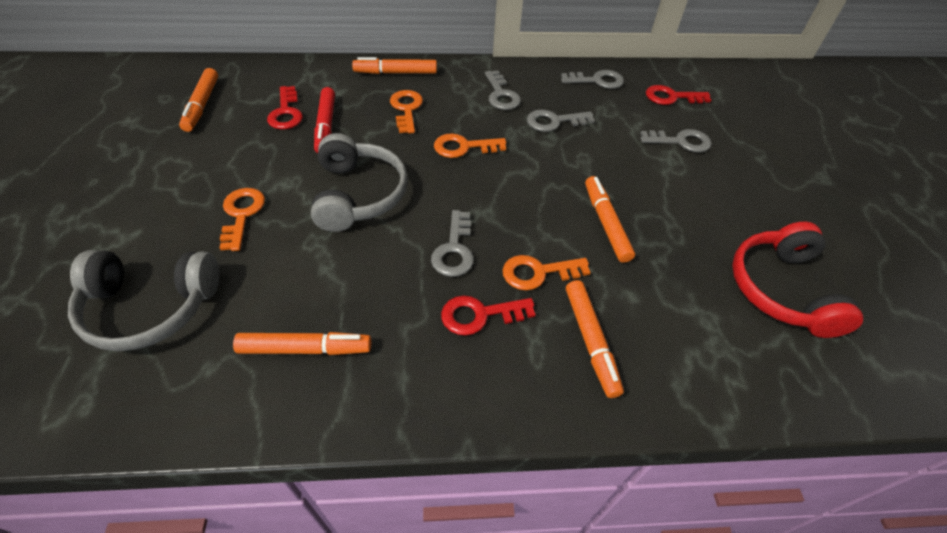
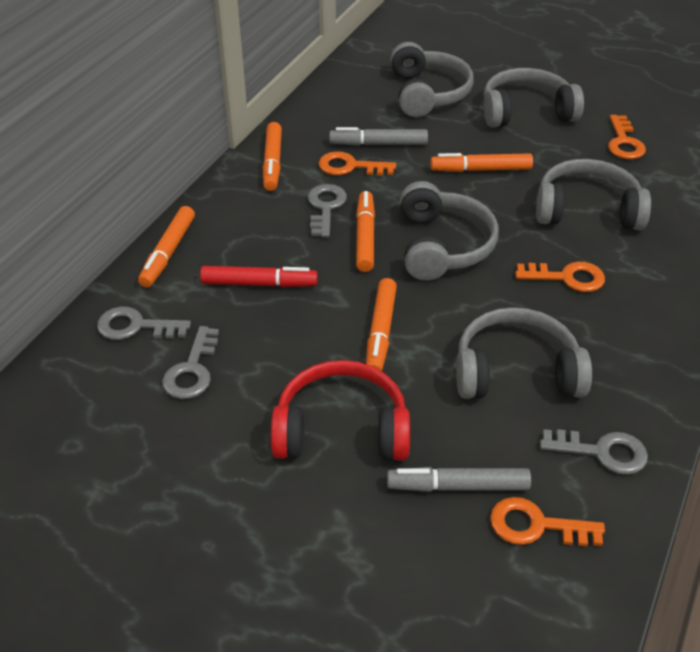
grey headphones: [68,250,219,351] [311,133,408,232] = 2 -> [390,42,474,117] [400,181,499,281] [456,307,592,399] [484,68,584,128] [536,159,651,230] = 5
grey key: [431,210,474,277] [485,70,521,110] [527,110,595,132] [561,70,624,89] [640,129,711,152] = 5 -> [97,307,191,340] [162,326,219,399] [308,184,347,237] [540,429,648,475] = 4
grey marker: none = 0 -> [329,127,428,146] [387,467,531,492] = 2
red key: [267,86,303,129] [441,296,536,336] [646,85,711,105] = 3 -> none = 0

